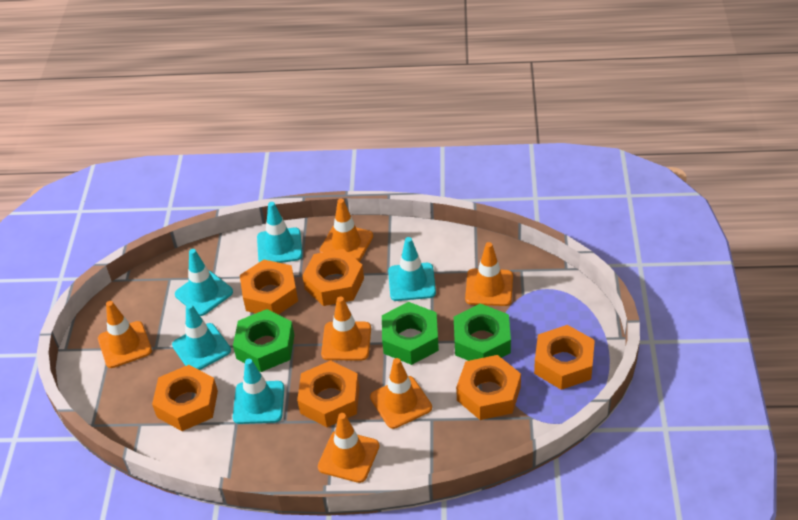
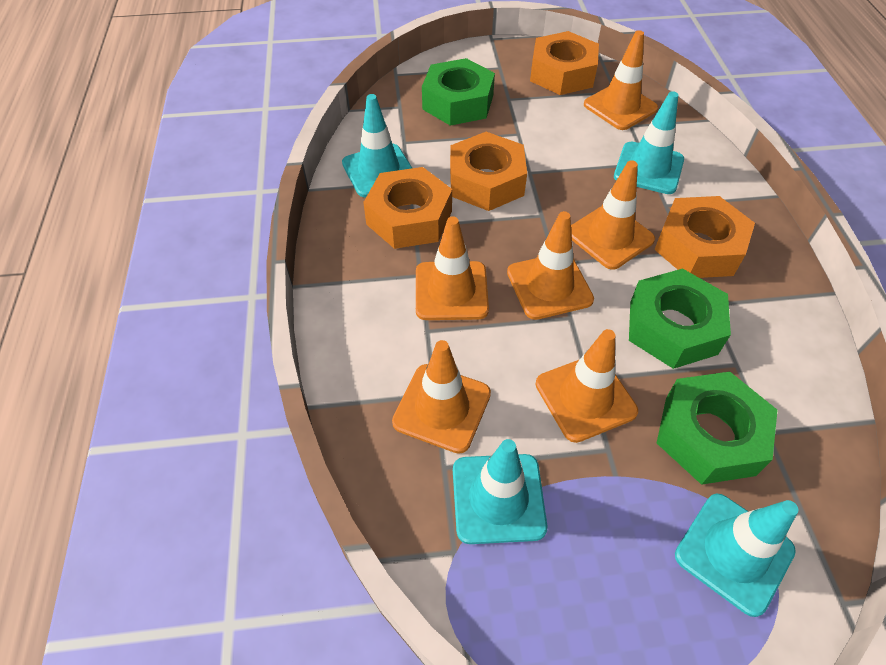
orange nut: [152,365,218,431] [240,260,298,315] [297,360,359,427] [302,249,364,306] [456,355,521,420] [534,325,595,390] = 6 -> [363,167,452,249] [450,132,527,211] [530,31,599,95] [654,196,755,278] = 4
turquoise traffic cone: [172,304,231,370] [175,249,233,316] [233,359,284,424] [257,202,303,263] [388,237,436,301] = 5 -> [342,94,412,197] [453,439,547,544] [614,91,684,194] [675,494,798,617] = 4

